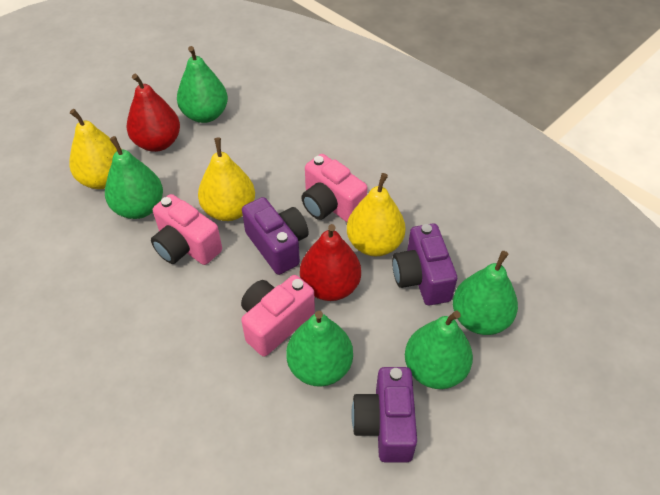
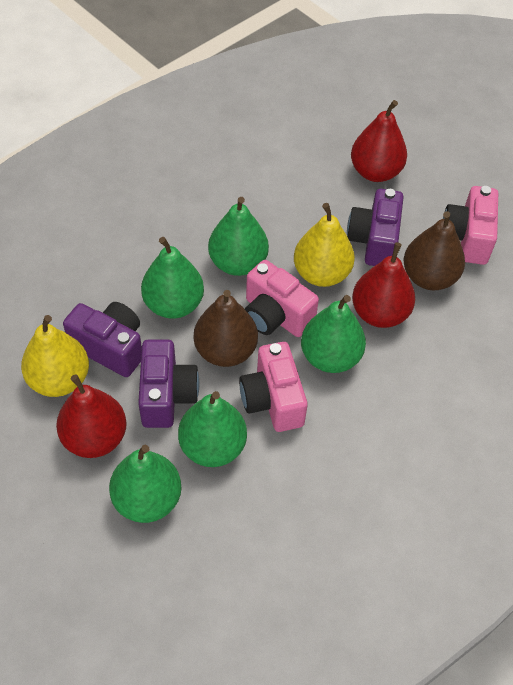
brown pear: none = 0 -> [194,290,258,367] [404,211,465,290] = 2
red pear: [127,74,180,152] [300,224,361,301] = 2 -> [56,374,127,458] [351,100,407,182] [352,242,415,328] = 3
yellow pear: [69,109,122,189] [198,138,255,221] [347,173,406,256] = 3 -> [21,315,89,397] [294,203,355,287] = 2

